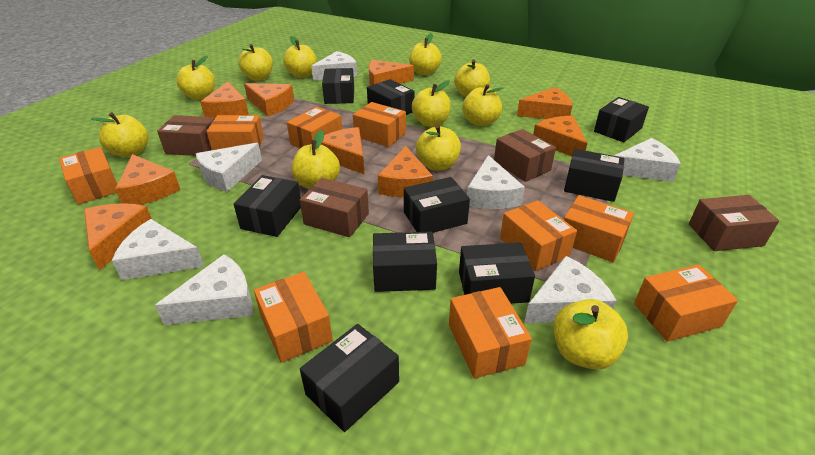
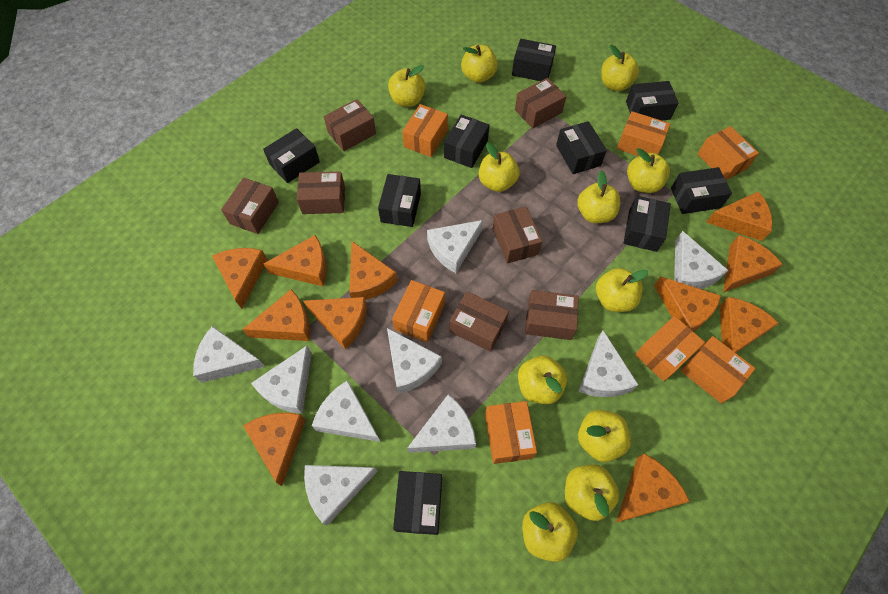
brown box: [157,115,215,156] [300,178,369,237] [494,129,556,182] [689,195,779,251] = 4 -> [221,178,279,234] [297,171,345,214] [324,99,376,151] [449,291,509,352] [492,206,543,263] [515,78,566,128] [525,290,579,340] = 7
orange box: [59,147,117,204] [207,115,264,150] [254,272,333,363] [287,107,342,148] [353,102,406,147] [449,287,532,378] [500,200,577,271] [564,195,634,262] [634,265,738,342] = 9 -> [392,280,445,342] [402,104,448,157] [485,401,537,464] [617,111,670,156] [635,316,705,381] [681,336,756,404] [698,126,759,180] = 7
orange cheese: [84,203,152,270] [115,154,180,205] [200,82,249,118] [244,83,294,116] [322,127,365,175] [369,60,414,85] [378,146,433,197] [517,87,573,119] [533,116,587,156] = 9 -> [212,248,268,309] [242,289,310,341] [243,413,305,486] [264,235,327,286] [303,297,367,350] [349,241,398,300] [616,454,690,523] [654,276,721,332] [706,191,773,241] [719,297,779,353] [723,235,783,293] = 11
white cheese: [112,219,204,280] [155,254,253,325] [196,143,262,192] [312,51,357,81] [467,155,525,209] [524,256,617,323] [614,138,681,182] = 7 -> [193,326,265,383] [251,346,312,414] [304,465,378,526] [312,380,380,442] [387,328,442,394] [407,394,476,453] [427,220,483,273] [578,330,638,397] [674,231,728,289] = 9

